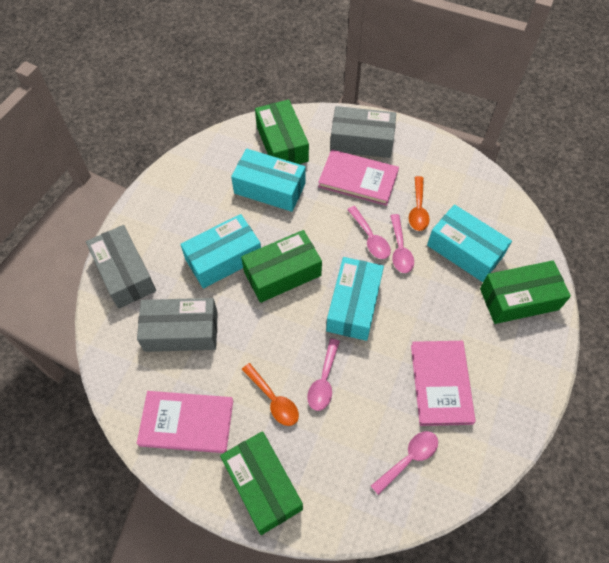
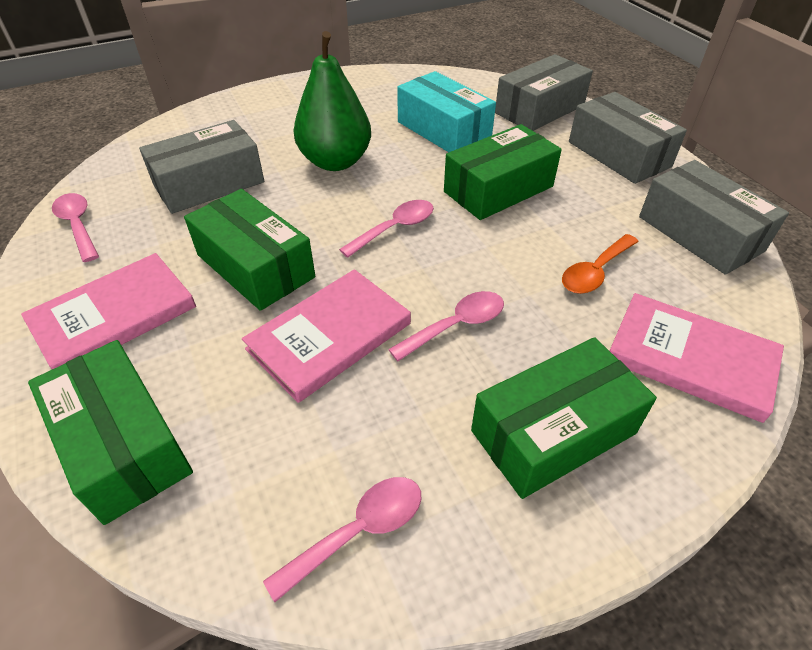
green pear: none = 0 -> [294,31,371,171] = 1
grey box: [86,225,156,308] [137,298,218,352] [330,106,396,158] = 3 -> [139,120,264,214] [495,54,593,131] [569,92,687,184] [639,160,789,275] = 4
orange spoon: [242,363,299,426] [409,176,430,231] = 2 -> [562,234,639,294] = 1
turquoise box: [180,214,261,289] [231,149,306,212] [326,257,384,341] [427,204,512,282] = 4 -> [397,71,496,152] = 1

